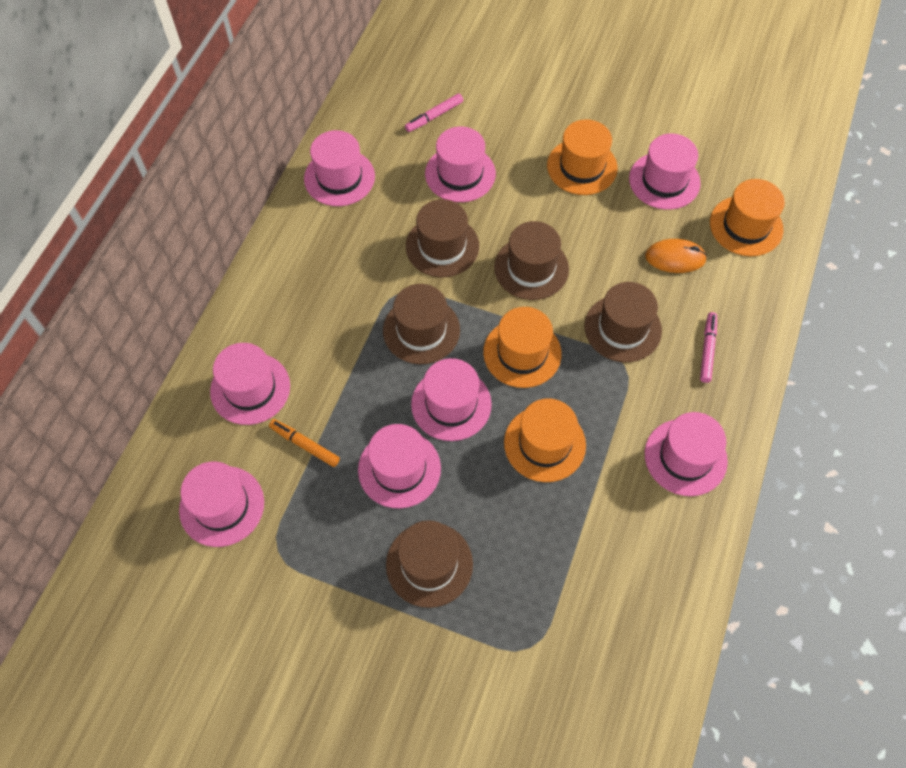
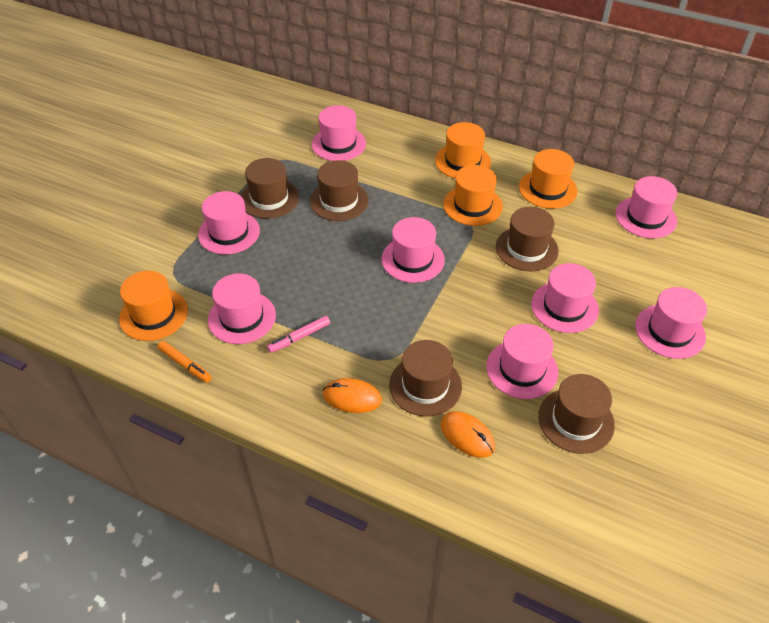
orange mouse: [645,239,707,273] = 1 -> [323,378,382,413] [441,411,495,458] = 2
pink marker: [405,93,463,132] [700,312,717,383] = 2 -> [267,316,330,353] = 1

